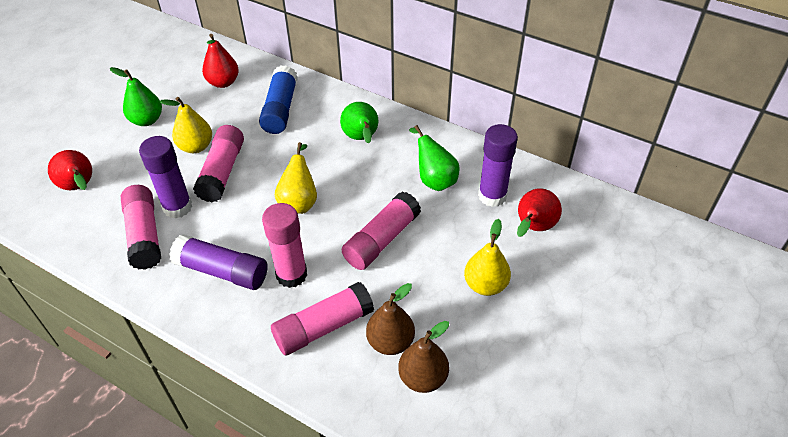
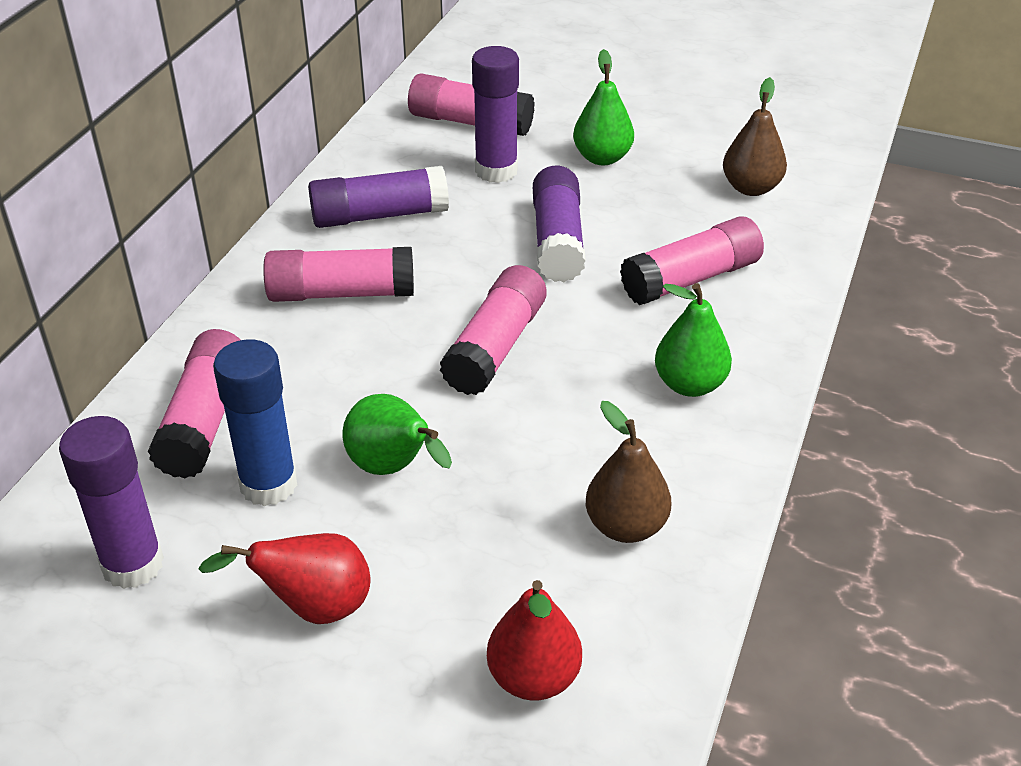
purple glue stick: [139,136,192,218] [169,234,268,290] [478,124,518,207] = 3 -> [59,416,164,589] [308,166,449,228] [472,46,519,183] [533,166,586,282] = 4
red pear: [48,150,92,190] [202,34,239,88] [517,188,562,237] = 3 -> [198,533,371,624] [487,580,582,701] = 2
yellow pear: [160,97,212,153] [275,142,317,214] [464,219,511,296] = 3 -> none = 0

